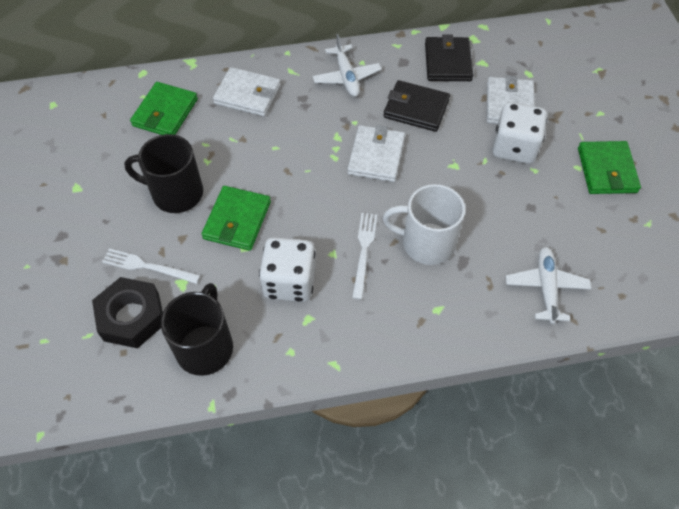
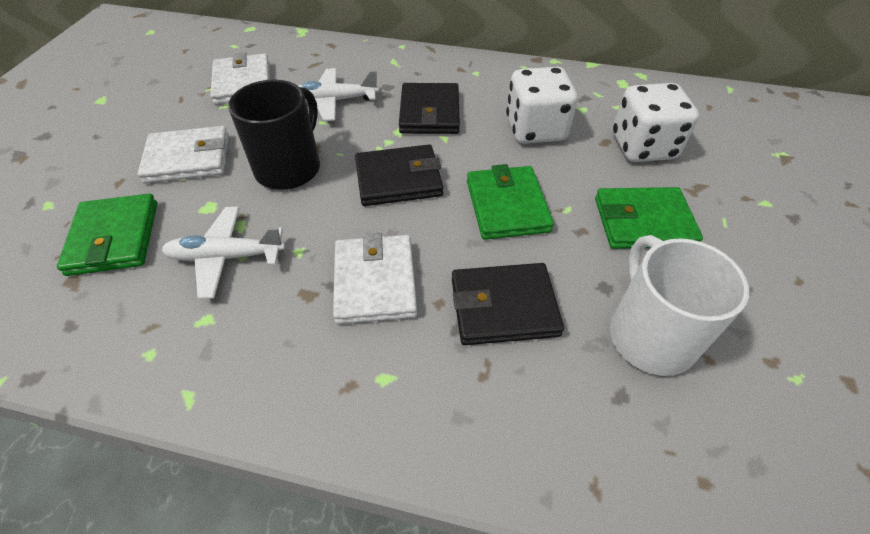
black mug: [124,134,203,213] [161,283,233,376] = 2 -> [228,79,320,190] = 1
black nut: [92,277,163,348] = 1 -> none = 0
black wallet: [383,80,450,132] [425,35,473,81] = 2 -> [355,144,443,206] [399,83,460,134] [452,263,564,345] = 3
white fork: [102,248,201,284] [352,213,377,300] = 2 -> none = 0

